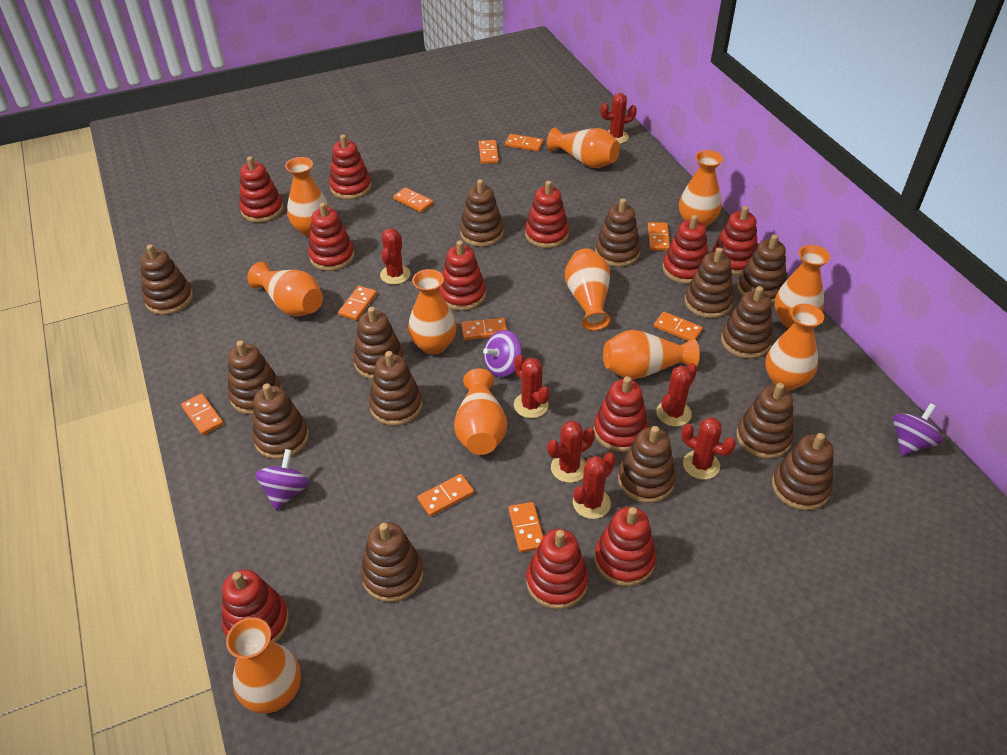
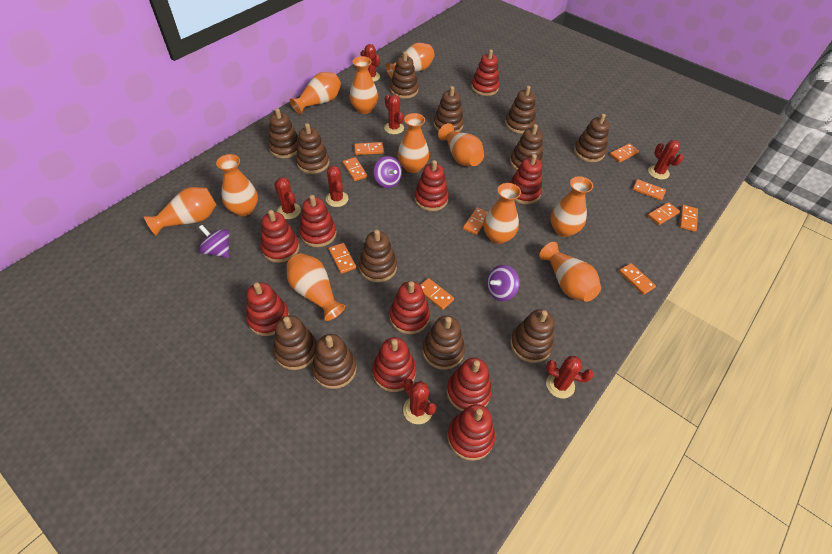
brown stacking toy: [140,244,193,315] [228,340,282,415] [252,383,309,459] [353,307,404,379] [361,522,423,602] [369,351,422,426] [460,179,504,247] [595,198,641,267] [618,426,676,503] [685,247,734,318] [721,286,773,359] [736,383,794,459] [737,234,786,304] [772,433,834,510] = 14 -> [268,108,299,158] [273,315,317,370] [296,123,330,174] [312,334,357,389] [359,230,397,282] [390,52,419,99] [422,316,465,370] [434,86,464,132] [505,86,536,134] [510,124,543,171] [510,310,554,363] [574,114,609,162] = 12
red stacking toy: [222,570,289,642] [239,156,284,223] [308,202,354,271] [329,134,372,200] [439,240,486,311] [525,181,569,248] [526,529,589,609] [593,376,649,452] [594,507,656,586] [662,215,708,284] [712,206,758,275] = 11 -> [246,282,289,336] [260,210,300,263] [299,195,337,247] [372,337,416,392] [389,281,430,334] [415,160,449,211] [447,358,492,411] [447,404,495,461] [471,49,500,96] [509,154,542,204] = 10

